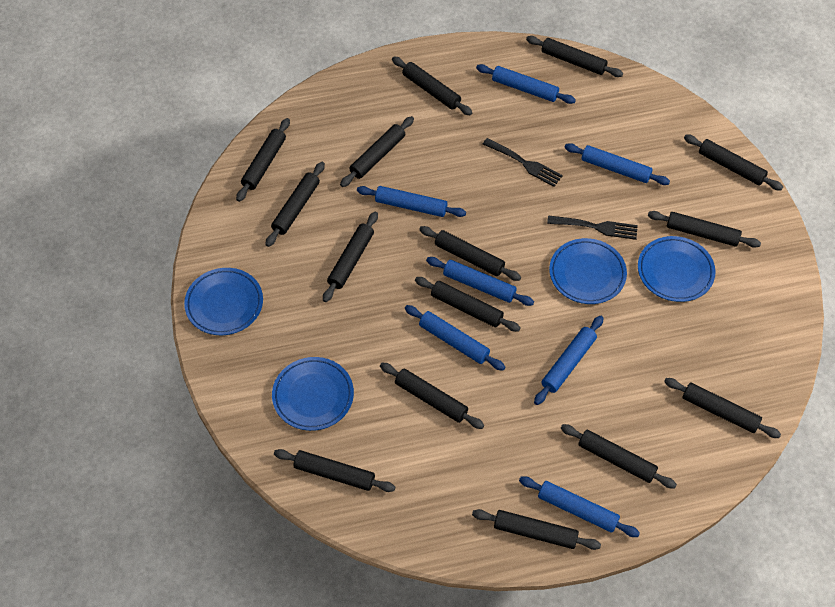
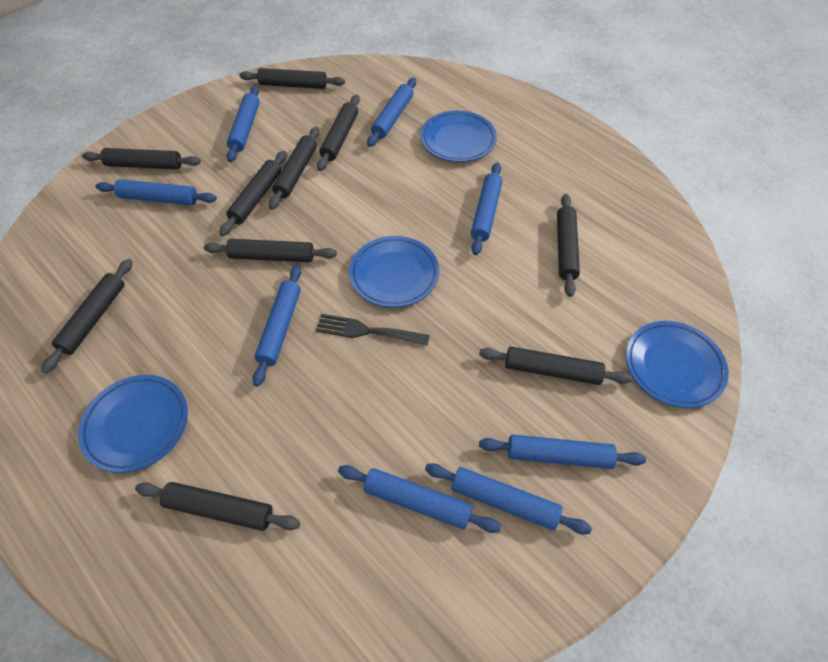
black fork: [483,138,563,187] [547,215,638,240] = 2 -> [316,314,430,346] = 1
black rolling pin: [236,118,290,202] [265,162,325,247] [274,449,395,492] [323,212,378,302] [340,116,414,187] [380,363,484,429] [392,56,473,115] [415,277,521,332] [419,226,521,281] [472,509,601,550] [526,36,623,77] [561,424,677,489] [648,211,761,248] [664,378,781,438] [684,135,783,191] = 15 -> [41,259,132,373] [82,148,201,169] [135,482,300,531] [204,239,337,262] [219,151,287,236] [239,68,345,89] [269,127,319,210] [317,95,360,171] [479,347,632,385] [557,194,580,297] = 10
blue rolling pin: [357,186,466,217] [405,305,505,371] [426,257,534,306] [476,64,576,104] [519,476,640,537] [534,316,604,405] [564,143,670,185] = 7 -> [95,179,217,205] [227,85,260,162] [252,265,301,387] [338,465,501,533] [367,78,416,147] [425,463,592,535] [471,163,502,255] [479,435,646,469] = 8

